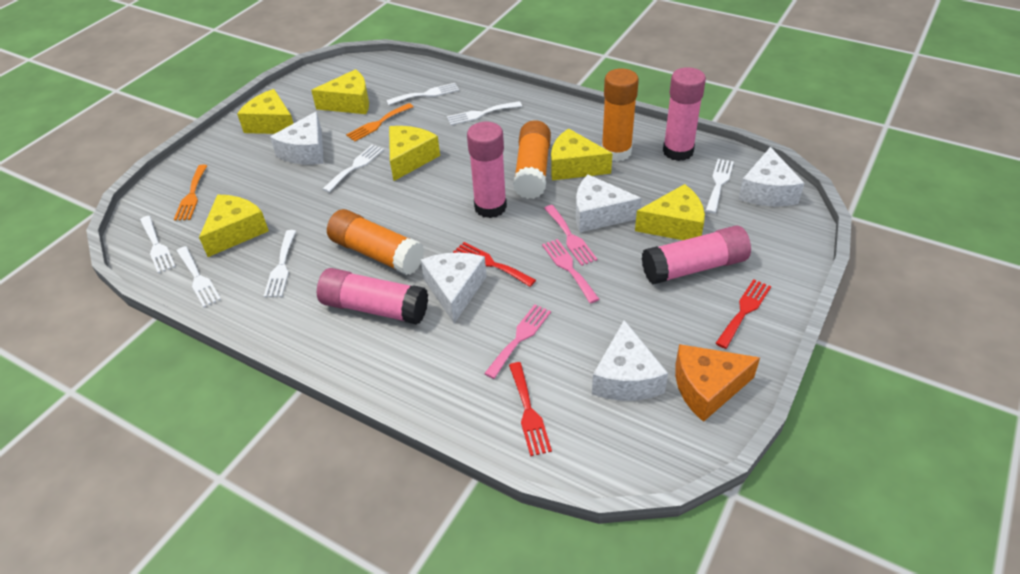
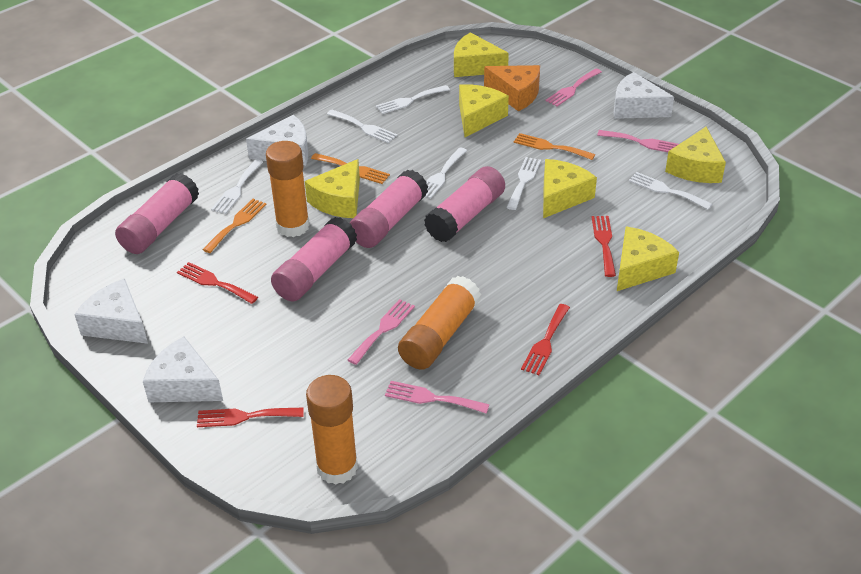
orange fork: [174,165,207,221] [346,103,413,141] = 2 -> [202,199,267,253] [311,153,390,184] [514,133,595,160] = 3
pink fork: [484,304,551,379] [542,239,599,303] [544,205,597,266] = 3 -> [348,299,415,365] [385,381,490,414] [545,68,602,106] [597,130,679,152] = 4
red fork: [453,242,536,287] [509,362,552,457] [715,279,771,349] = 3 -> [177,262,258,304] [197,408,304,427] [521,304,570,375] [592,216,616,277] = 4
white cheese: [270,111,324,165] [421,252,487,323] [576,175,642,233] [592,320,668,401] [738,147,804,206] = 5 -> [74,279,148,344] [143,336,223,402] [246,115,308,166] [613,72,674,119] = 4
white fork: [140,216,176,273] [177,246,221,307] [264,230,296,297] [323,145,384,192] [386,83,460,105] [447,101,522,125] [706,159,734,213] = 7 -> [211,159,263,214] [327,110,397,143] [376,85,450,114] [425,147,467,199] [506,157,541,210] [629,172,712,210] = 6

